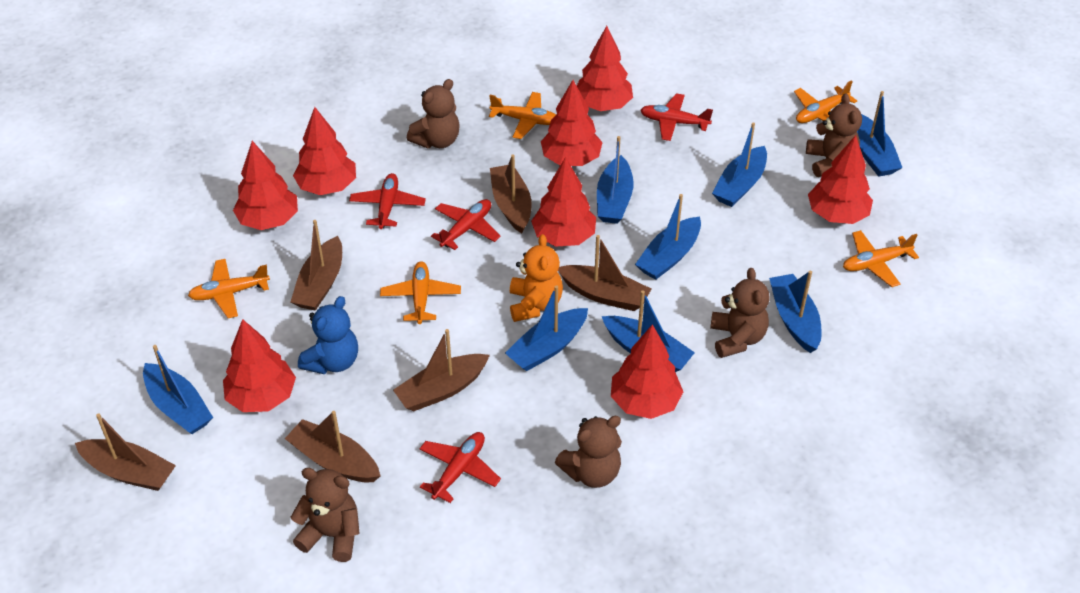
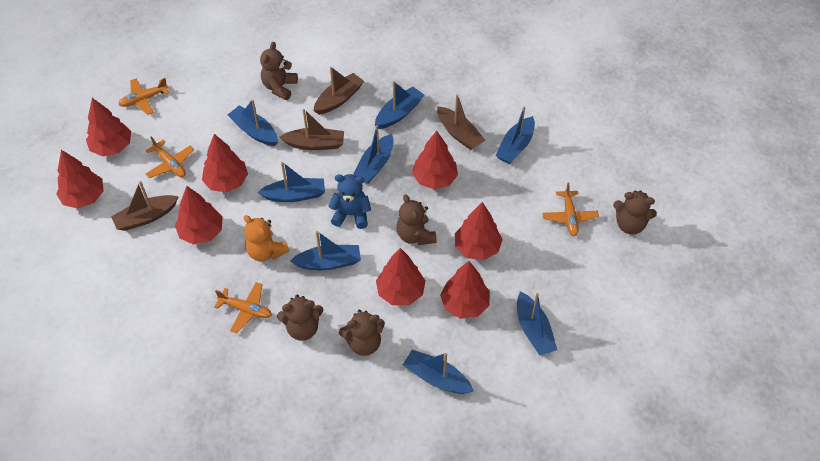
brown boat: [75,413,176,491] [285,411,380,482] [291,220,342,311] [393,329,490,411] [490,154,531,233] [558,235,651,311] = 6 -> [111,181,179,231] [280,109,344,150] [314,67,364,115] [437,94,485,150] = 4
orange plane: [188,259,270,318] [380,261,461,324] [489,92,556,139] [794,80,857,123] [843,230,919,287] = 5 -> [118,78,170,115] [146,136,194,178] [214,282,272,333] [542,183,599,236] = 4
red plane: [349,173,426,229] [419,432,501,503] [431,199,501,250] [641,93,713,141] = 4 -> none = 0

